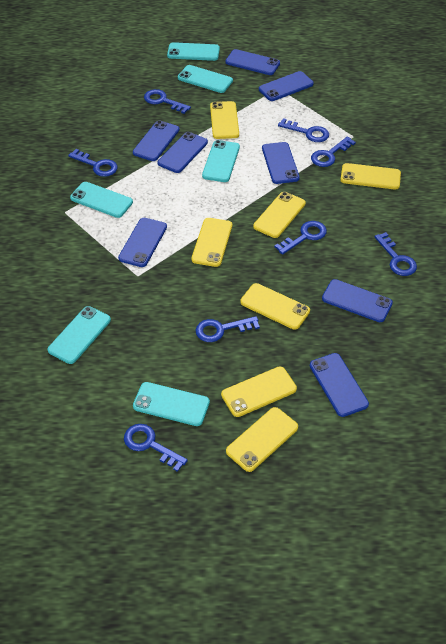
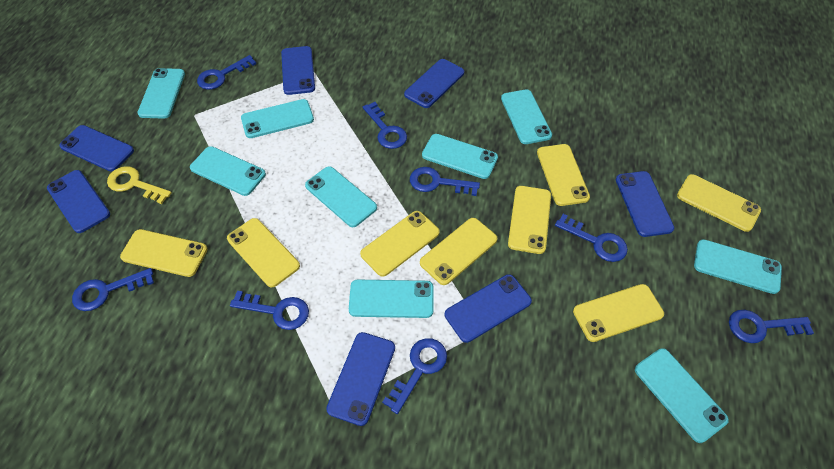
blue phone: [118,218,167,267] [133,120,179,161] [157,132,208,173] [225,49,280,75] [259,71,314,101] [262,142,300,184] [310,353,369,417] [322,279,393,322] = 8 -> [47,170,110,233] [59,125,134,172] [281,46,315,95] [326,332,395,426] [404,59,464,108] [445,274,532,343] [616,171,674,237] = 7
turquoise phone: [48,306,111,364] [70,182,133,218] [133,382,210,426] [167,42,220,61] [178,65,233,93] [202,140,240,182] = 6 -> [138,68,185,119] [190,146,266,196] [241,99,314,138] [305,166,377,227] [349,280,434,318] [422,134,498,179] [501,89,552,144] [635,348,729,443] [694,239,782,294] = 9
yellow key: none = 0 -> [107,166,172,204] = 1
yellow phone: [191,218,232,267] [210,101,239,139] [221,366,297,417] [226,407,298,472] [240,283,310,330] [253,192,306,238] [340,163,401,190] = 7 -> [120,229,207,277] [227,218,300,288] [360,211,440,277] [420,218,497,285] [508,186,551,254] [537,144,590,206] [573,284,664,342] [677,174,761,232] = 8

